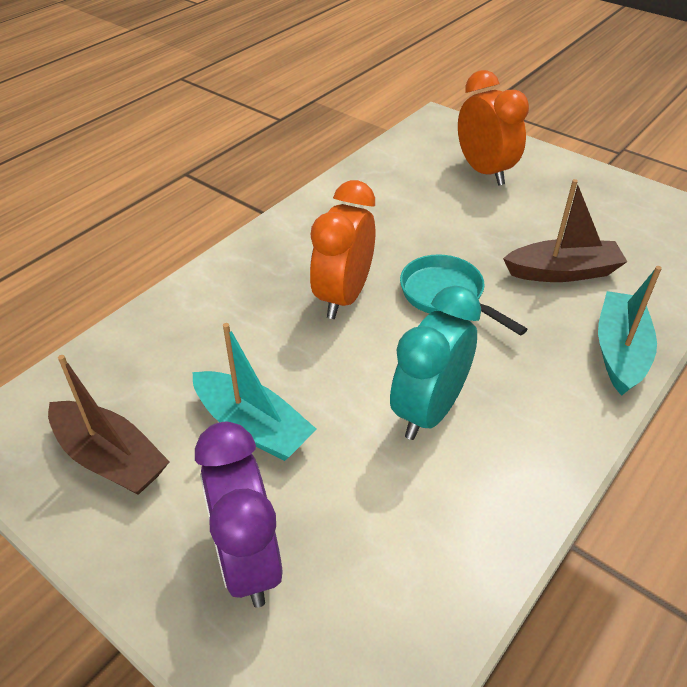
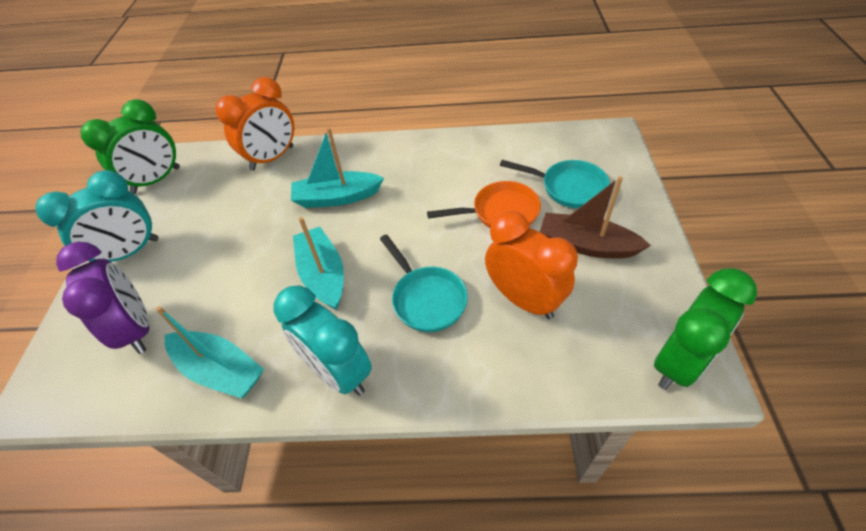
brown boat: [48,355,170,495] [503,179,627,282] = 2 -> [540,176,651,258] = 1
green clock: none = 0 -> [81,99,180,194] [654,268,757,390] = 2
orange pan: none = 0 -> [427,181,541,228] = 1
turquoise boat: [192,323,317,461] [598,266,662,396] = 2 -> [156,306,264,398] [291,127,384,208] [293,217,344,310] = 3
turquoise clock: [390,285,481,440] = 1 -> [35,170,159,262] [274,285,372,396] = 2
turquoise pan: [400,254,527,336] = 1 -> [380,234,468,332] [500,160,610,208] = 2

